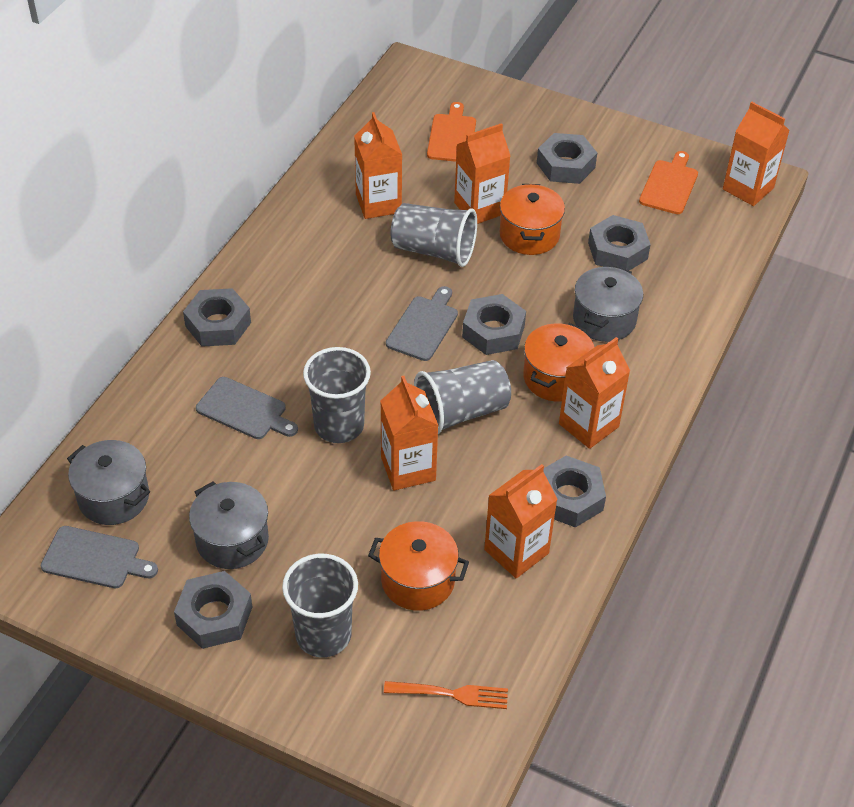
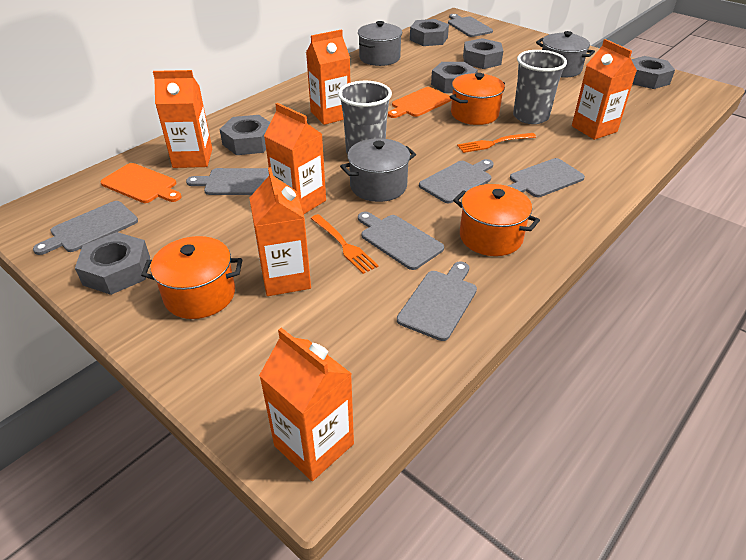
grey cup: [282,554,358,657] [303,347,371,443] [391,203,477,267] [414,360,511,434] = 4 -> [338,81,392,155] [513,50,567,124] = 2
grey cutting board: [41,526,158,588] [196,377,298,439] [386,286,458,361] = 3 -> [33,201,138,255] [186,168,269,195] [358,212,444,270] [397,262,477,341] [419,159,494,203] [448,14,493,37] [508,158,585,197] = 7
orange fork: [384,681,508,709] = 1 -> [310,214,379,274] [457,133,536,153] = 2

